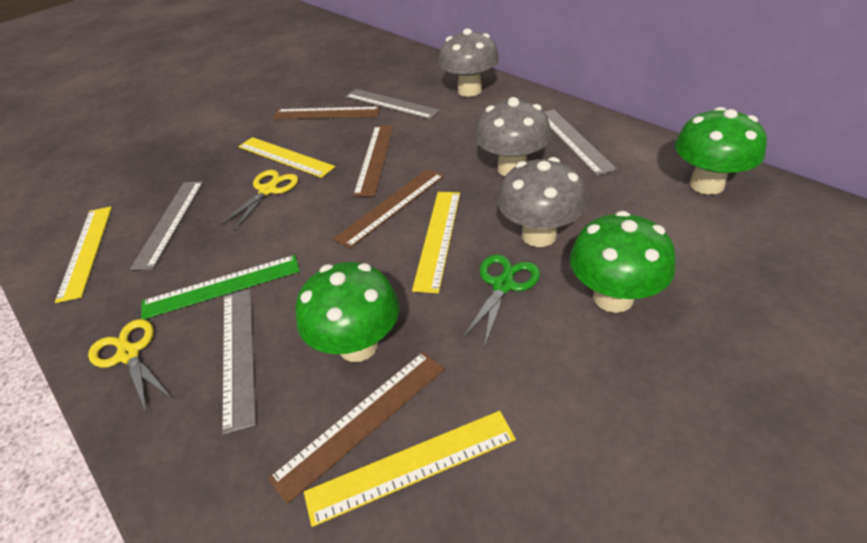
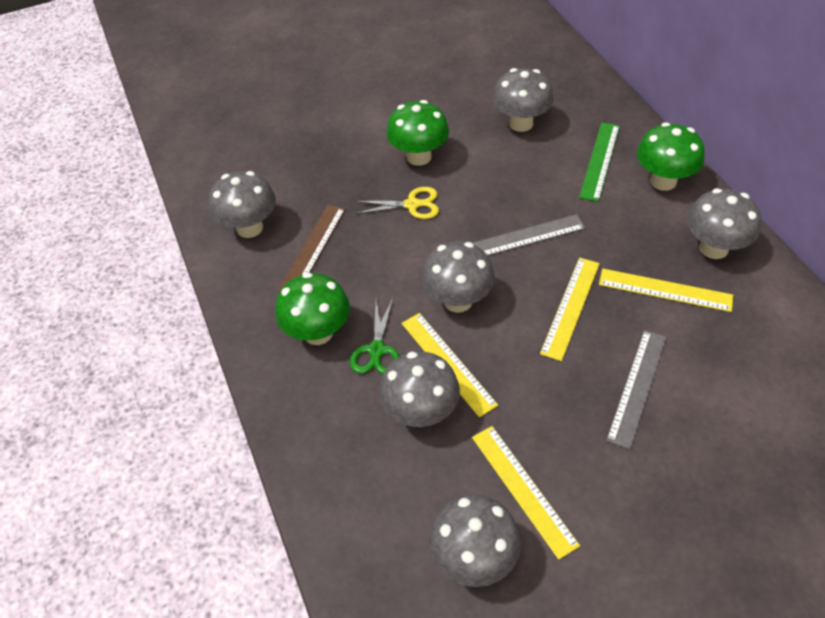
brown ruler: [268,351,445,504] [273,107,380,119] [333,169,444,249] [353,125,394,196] = 4 -> [278,205,346,292] = 1
grey mushroom: [439,29,499,97] [475,97,551,176] [498,157,587,247] = 3 -> [209,171,276,238] [379,351,460,427] [422,241,495,313] [429,494,521,587] [492,68,554,132] [687,188,761,259] = 6
grey ruler: [130,181,204,270] [222,289,256,435] [345,89,441,119] [545,109,617,176] = 4 -> [473,214,585,256] [606,330,667,449] = 2
yellow scissors: [88,319,171,414] [219,170,299,231] = 2 -> [355,187,439,219] = 1

